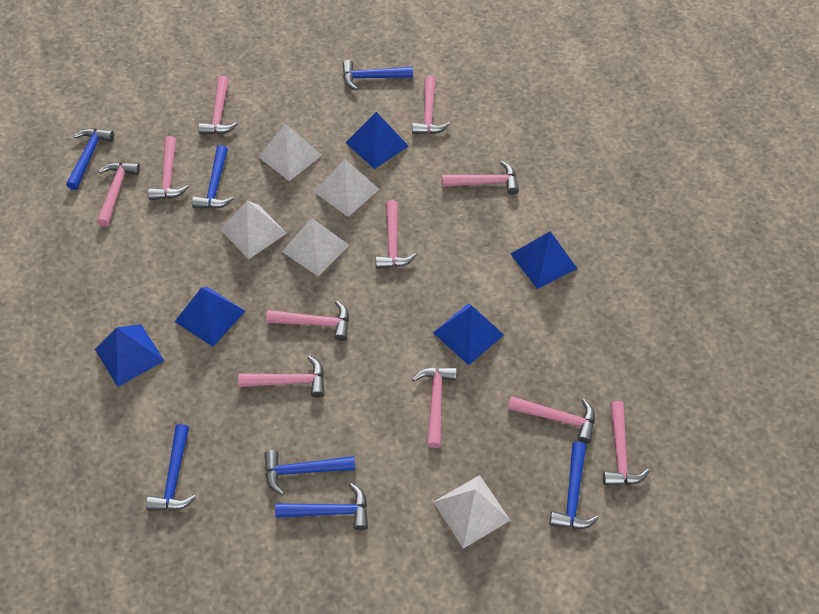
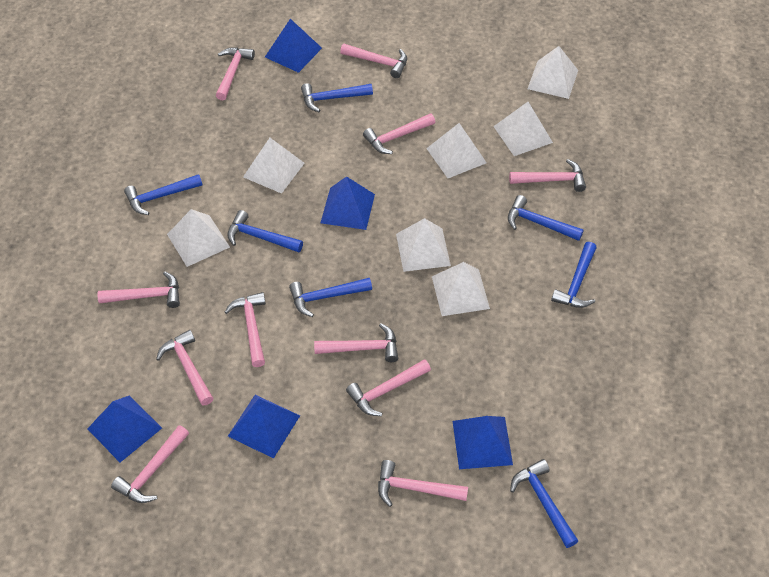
white pyramid: [220,201,287,259] [258,124,322,181] [282,218,349,276] [315,159,380,217] [434,475,511,549] = 5 -> [167,209,230,267] [243,138,305,194] [396,218,451,272] [426,123,487,178] [432,262,490,316] [493,102,553,156] [527,46,578,99] = 7

